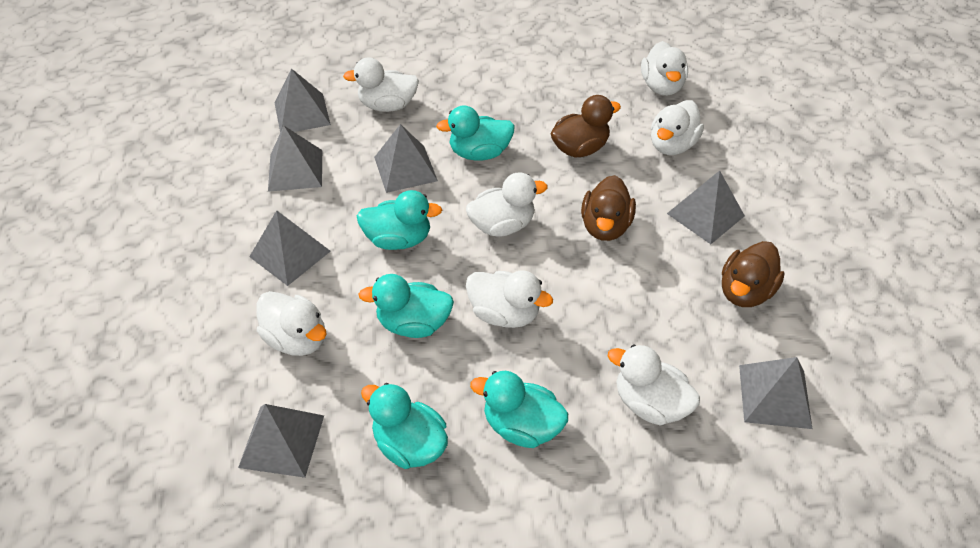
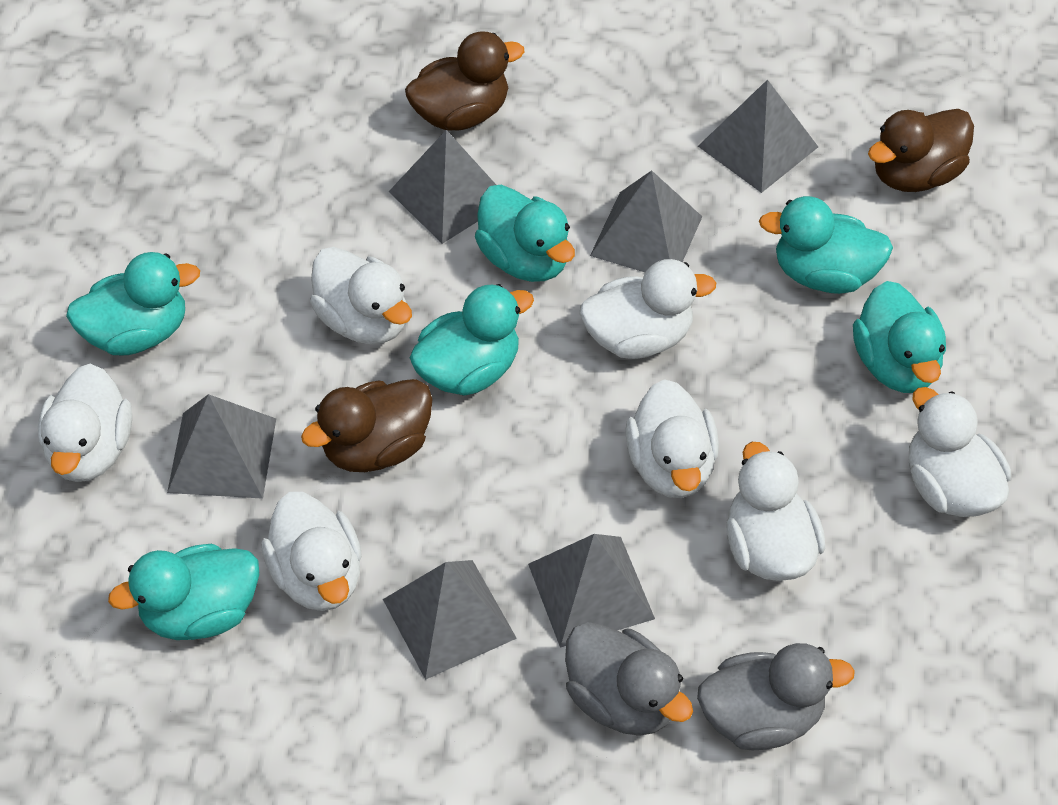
grey duck: none = 0 -> [565,622,693,736] [697,643,855,750] = 2
grey pyramid: [238,404,324,478] [249,210,331,286] [268,126,322,192] [275,68,331,132] [374,124,438,193] [667,171,745,244] [739,357,812,429] = 7 -> [167,394,276,499] [383,560,517,680] [389,130,496,244] [528,534,655,648] [590,170,702,272] [698,79,818,193] = 6
turquoise duck: [357,190,442,250] [358,274,454,338] [361,383,448,469] [436,106,515,161] [470,371,568,448] = 5 -> [66,252,200,355] [108,544,259,640] [410,284,534,396] [475,185,575,282] [759,196,893,294] [853,281,946,393] = 6

